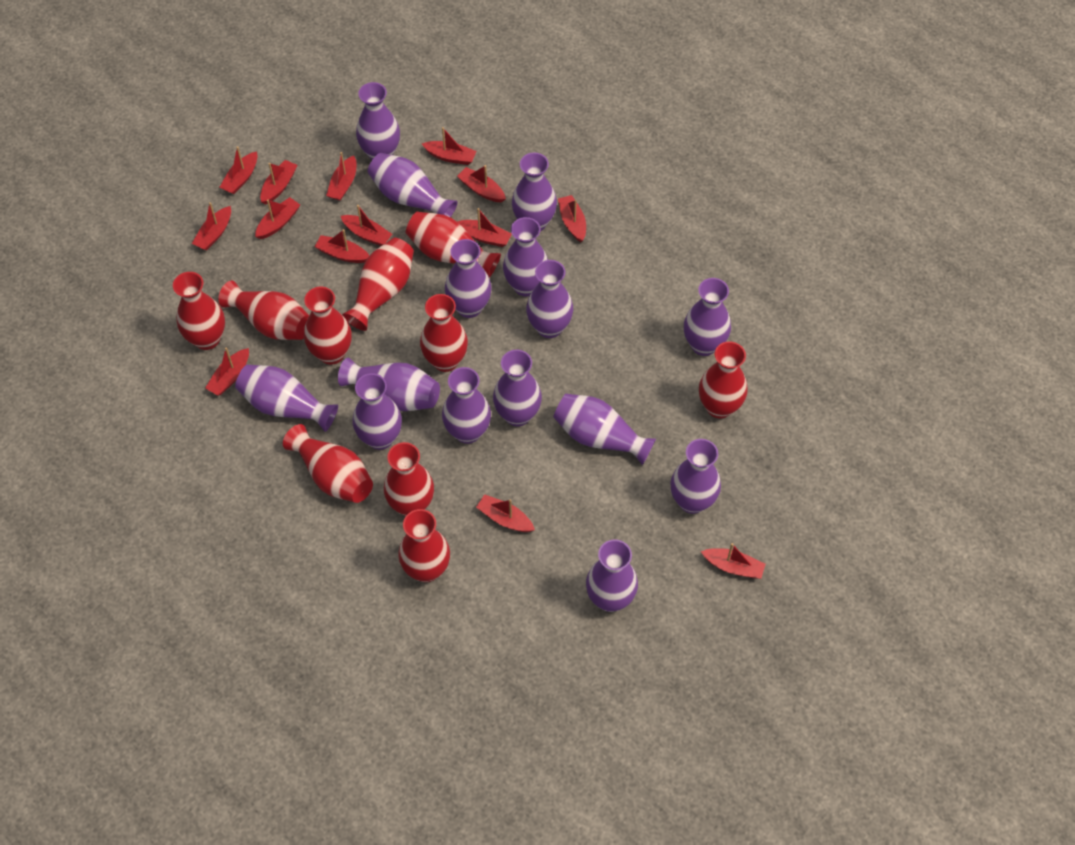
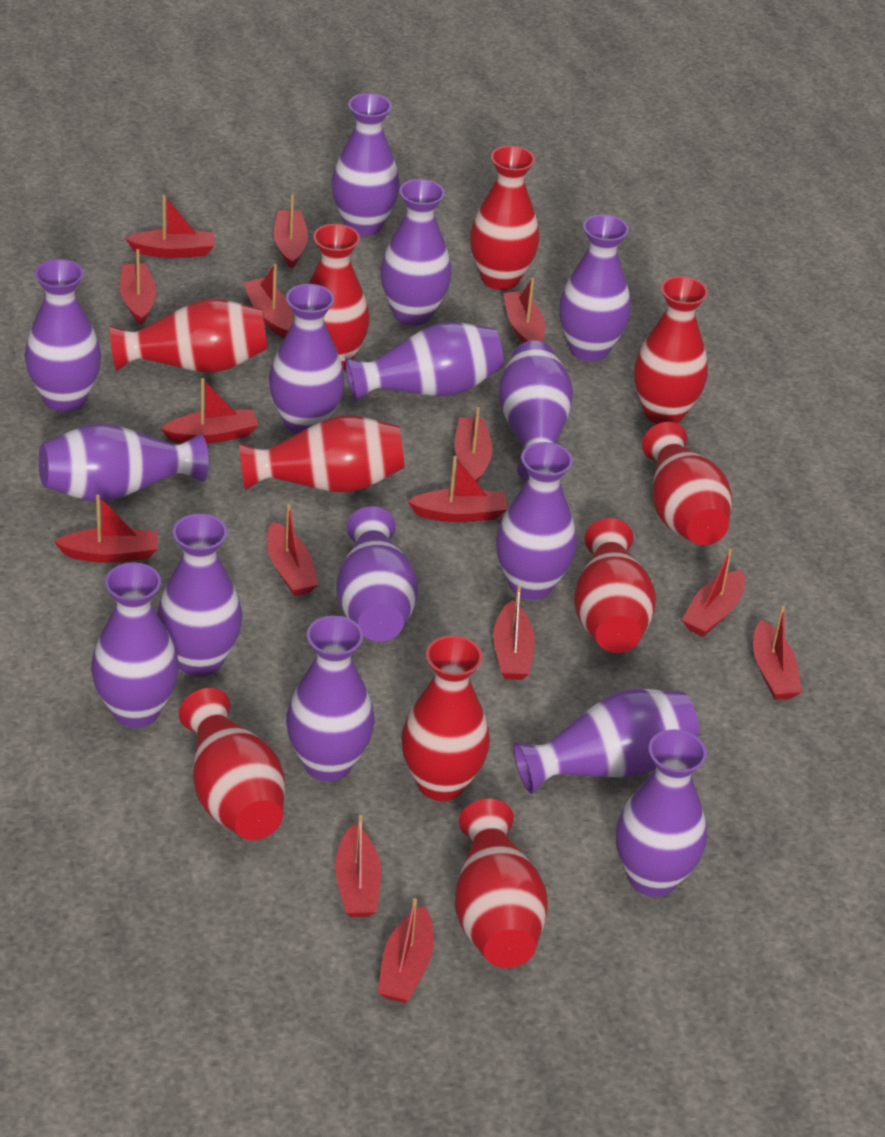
red boat: [192,202,231,250] [205,347,249,396] [219,146,258,194] [255,197,300,239] [260,160,297,204] [315,229,369,263] [326,152,356,201] [341,205,392,246] [422,127,476,165] [457,165,506,202] [457,208,512,247] [476,494,535,532] [558,195,586,242] [701,543,765,579] = 14 -> [54,495,158,563] [120,249,156,325] [125,195,214,258] [160,378,258,444] [243,264,294,338] [267,504,319,596] [274,195,308,269] [335,815,381,917] [378,898,434,1003] [407,456,507,522] [454,407,492,483] [493,586,535,680] [503,278,545,343] [682,549,745,637] [753,606,802,700] = 15

